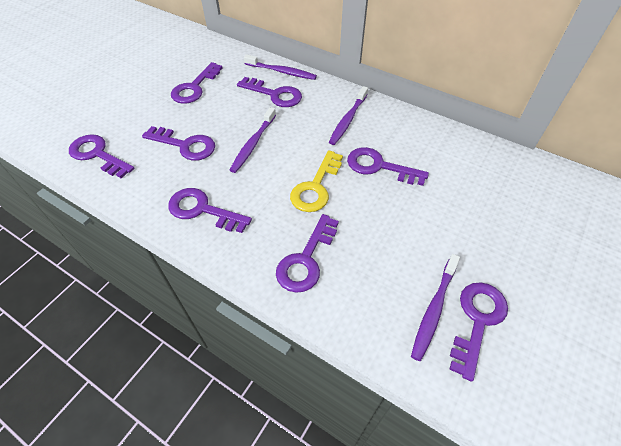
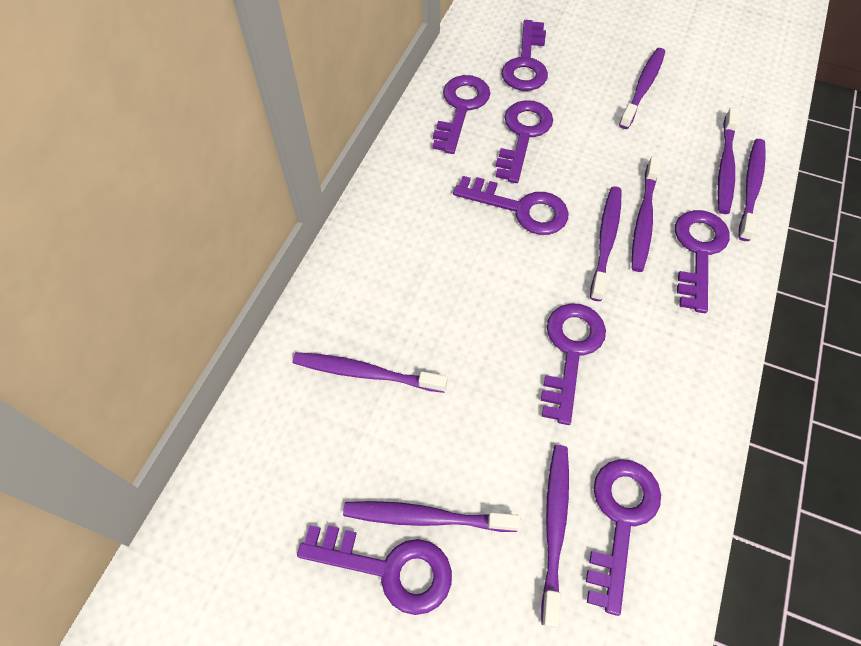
purple toothbrush: [230,107,276,173] [244,54,317,80] [329,86,368,145] [411,254,460,361] = 4 -> [292,352,447,393] [343,501,520,532] [541,445,569,628] [590,186,622,301] [619,48,665,129] [632,156,661,272] [717,108,739,214] [738,139,766,241] = 8
yellow key: [290,150,343,212] = 1 -> none = 0

